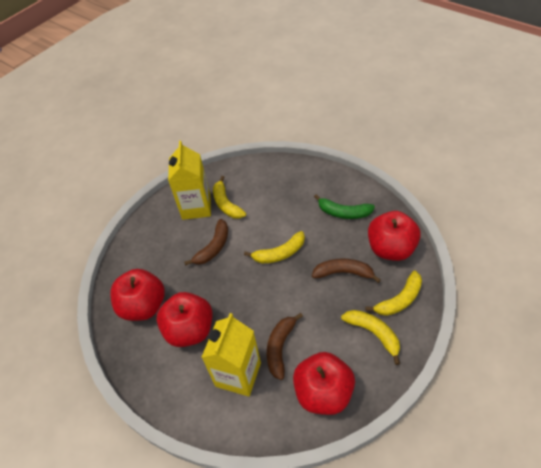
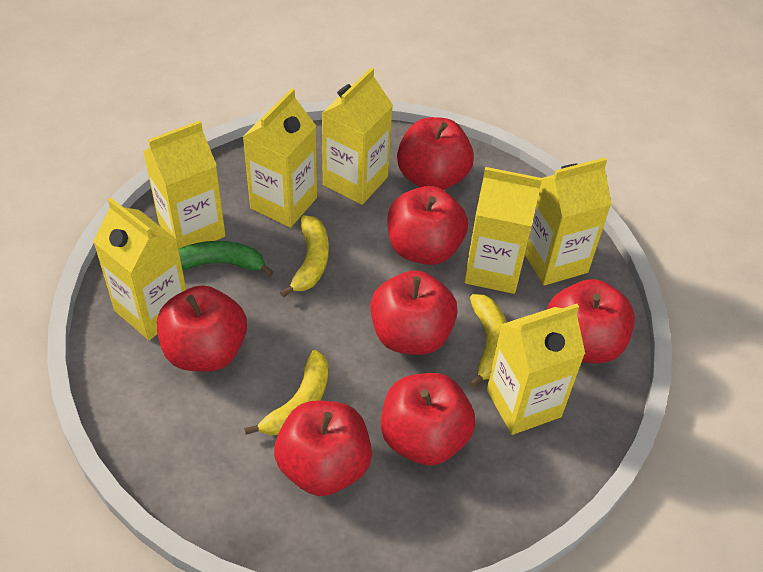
brown banana: [184,219,228,266] [267,313,303,380] [312,258,381,283] = 3 -> none = 0
red apple: [110,269,165,321] [157,292,213,347] [293,352,355,415] [368,211,421,261] = 4 -> [157,285,247,372] [274,401,372,496] [370,270,458,355] [381,373,476,466] [387,186,468,265] [397,117,474,190] [547,279,635,363] = 7
yellow banana: [213,176,246,219] [244,231,305,263] [341,310,400,365] [365,271,422,316] = 4 -> [244,350,328,436] [280,215,329,298] [470,294,507,388] = 3
yellow carton: [168,140,211,220] [201,313,261,397] = 2 -> [93,198,186,340] [143,120,226,249] [243,88,317,228] [321,67,393,205] [464,167,542,294] [487,304,585,435] [525,157,612,285] = 7

